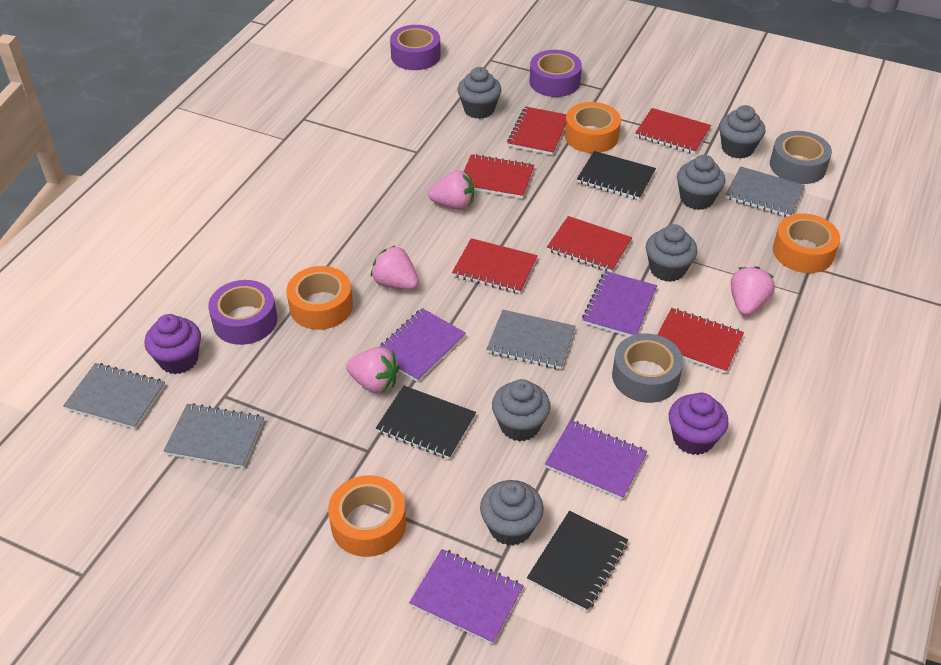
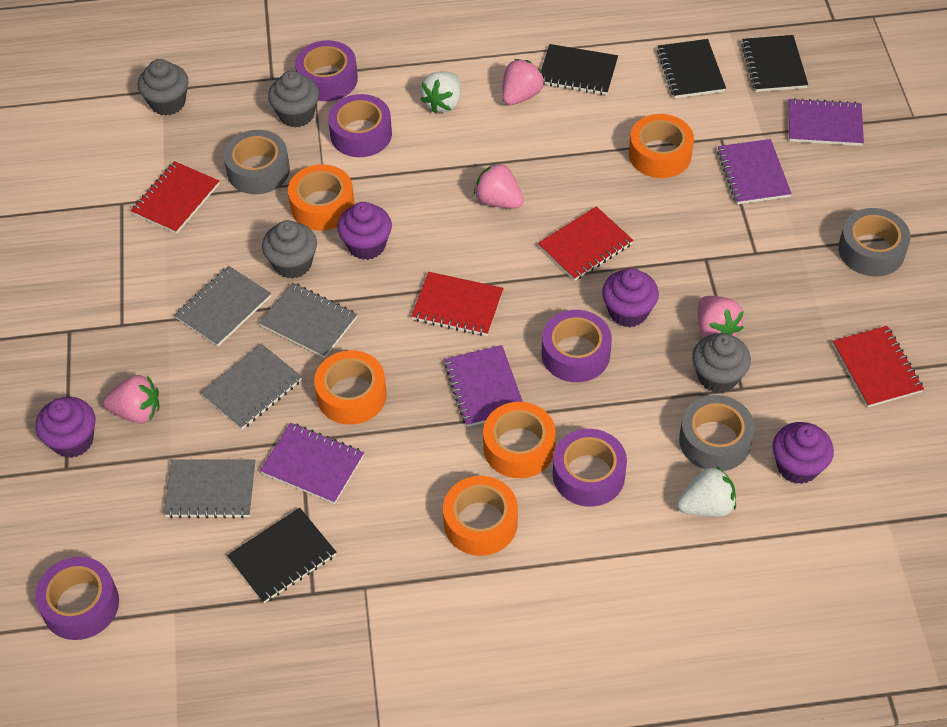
black notebook: [376,386,476,459] [527,511,628,612] [577,151,656,200] = 3 -> [227,508,336,603] [541,44,618,95] [657,39,726,98] [741,35,808,92] = 4
grey cupcake: [457,67,501,119] [480,480,544,546] [492,379,551,441] [646,224,697,282] [677,155,725,210] [719,105,765,159] = 6 -> [138,59,188,116] [262,220,317,279] [268,71,319,127] [692,333,751,393] = 4
grey tape: [612,333,683,403] [770,131,832,184] = 2 -> [223,130,290,194] [679,395,755,471] [838,208,911,277] = 3
orange tape: [287,266,353,330] [328,475,406,557] [565,102,621,153] [773,213,840,273] = 4 -> [288,164,354,231] [314,350,387,425] [443,476,518,556] [483,402,556,478] [629,114,694,178] = 5
purple cupcake: [145,314,201,374] [669,393,729,455] = 2 -> [36,397,95,458] [337,202,392,260] [602,268,659,327] [772,422,834,484] = 4
purple tape: [208,280,277,345] [390,25,441,70] [529,50,582,97] = 3 -> [35,557,119,640] [295,40,358,101] [328,94,392,157] [542,310,612,382] [553,429,627,507] = 5
red notebook: [452,238,538,294] [464,154,534,199] [507,106,567,155] [547,216,632,273] [635,108,711,154] [657,308,744,374] = 6 -> [131,161,219,234] [411,272,504,336] [538,206,633,281] [833,326,924,407] = 4
white strawberry: none = 0 -> [420,71,461,113] [677,466,736,517] = 2

